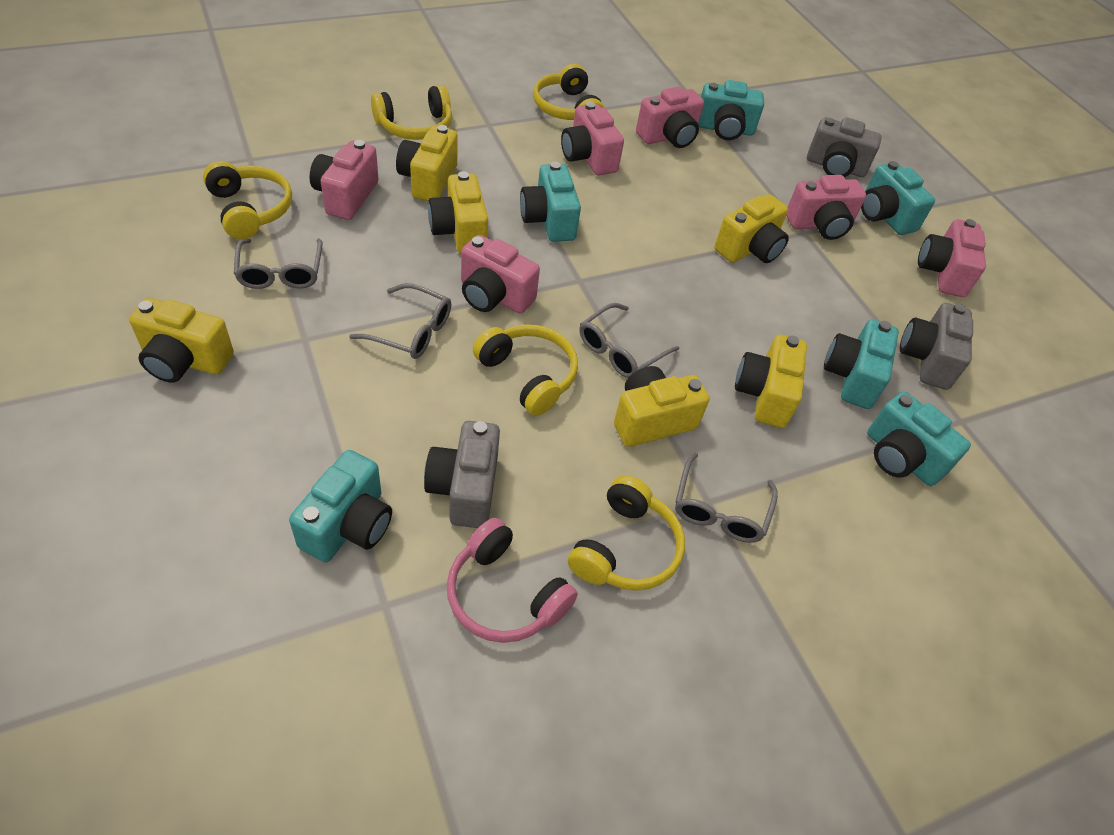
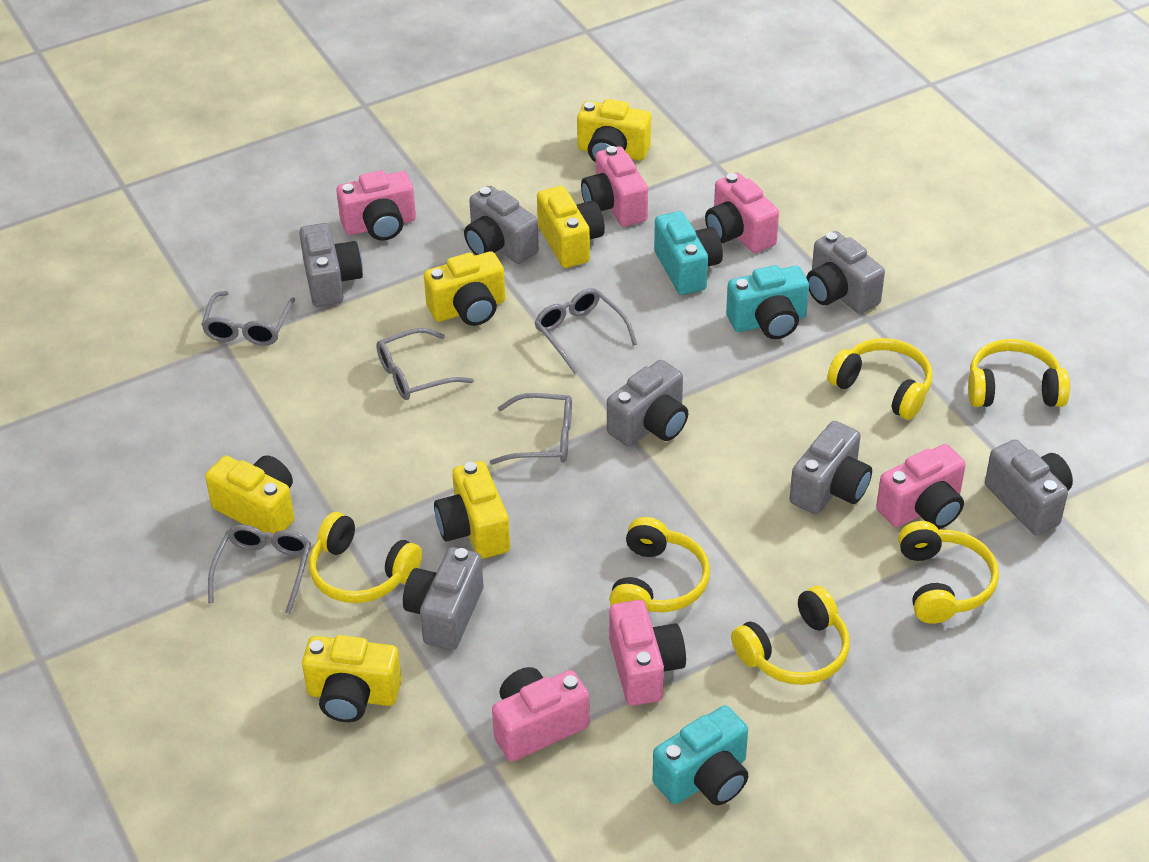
grey camera: [424,421,500,528] [807,117,882,177] [900,303,973,390] = 3 -> [299,223,363,307] [403,547,483,650] [464,186,539,264] [607,360,688,446] [790,421,872,514] [806,231,885,314] [985,439,1073,535] = 7
grey glasses: [234,239,322,289] [349,283,452,359] [579,303,679,378] [675,453,778,543] = 4 -> [201,291,296,346] [208,525,311,614] [376,328,474,400] [490,393,572,465] [534,288,637,374] = 5
pink headphones: [447,518,578,643] = 1 -> none = 0
turquoise camera: [289,450,392,562] [520,162,581,242] [698,80,764,140] [824,319,899,409] [861,161,935,235] [867,391,971,486] = 6 -> [653,705,748,805] [654,211,723,295] [726,265,809,339] = 3
yellow headphones: [203,161,292,239] [371,85,452,140] [473,324,578,416] [533,64,604,120] [568,475,685,591] = 5 -> [309,512,422,603] [609,517,710,612] [731,586,850,685] [827,338,933,420] [898,521,999,624] [968,339,1070,407] = 6

